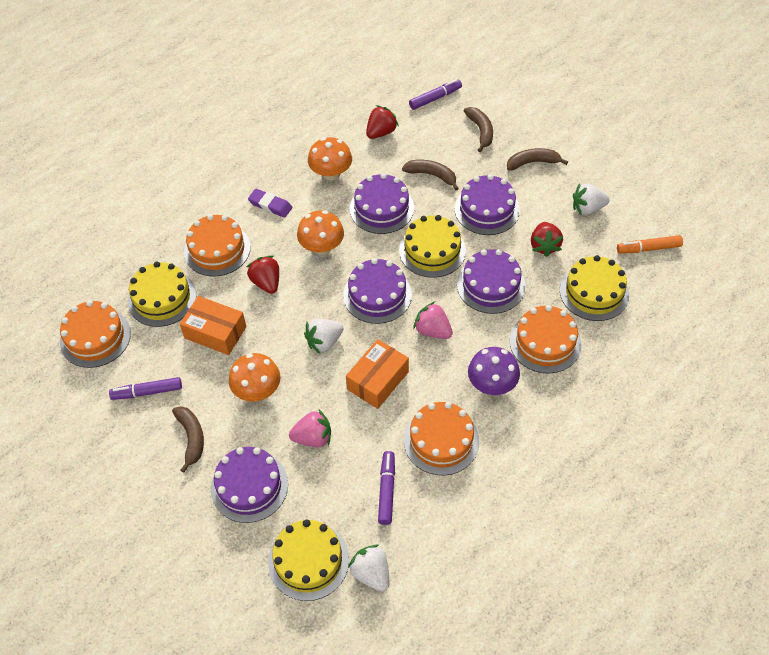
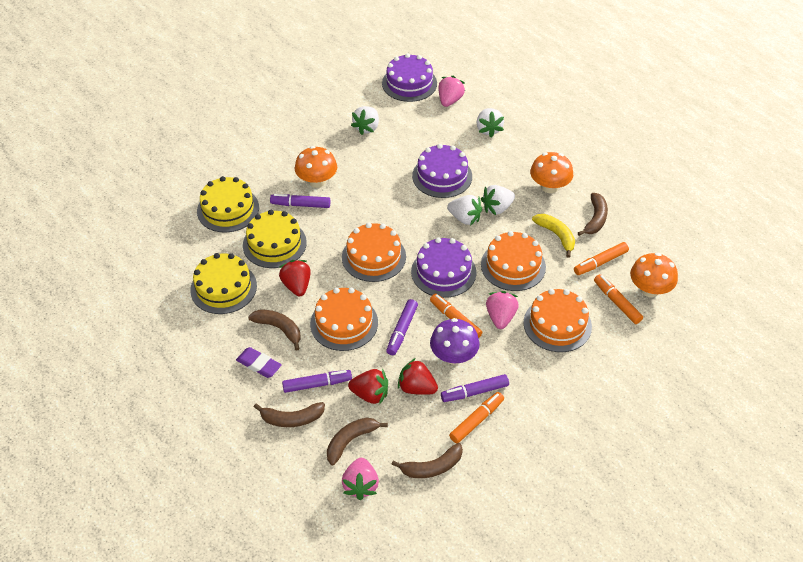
brown banana: [172,406,204,473] [402,160,459,191] [464,107,493,152] [507,148,568,170] = 4 -> [248,309,301,351] [254,402,325,427] [327,417,388,465] [391,443,463,478] [578,193,608,236] = 5
orange box: [180,296,246,355] [346,339,409,409] = 2 -> none = 0
orange marker: [617,235,683,254] = 1 -> [430,294,482,338] [449,392,504,444] [574,242,629,275] [594,274,643,324] = 4
pink strawberry: [289,410,331,447] [413,302,453,339] = 2 -> [342,458,379,500] [438,76,465,107] [486,291,519,329] = 3
purple cake: [211,447,288,523] [343,258,412,324] [350,173,414,234] [455,174,520,235] [457,249,526,314] = 5 -> [382,53,437,102] [411,237,476,298] [412,144,472,198] = 3
purple marker: [109,377,182,400] [378,451,395,525] [409,79,462,110] = 3 -> [270,194,330,208] [282,370,352,393] [386,299,418,355] [441,374,509,402] = 4
white strawberry: [304,319,344,354] [348,544,389,591] [573,183,610,215] = 3 -> [351,106,379,135] [447,195,482,225] [477,108,504,137] [481,185,515,215] = 4
yellow banana: none = 0 -> [532,214,575,258] = 1
yellow cake: [128,262,196,327] [268,519,349,601] [399,215,466,278] [560,255,629,321] = 4 -> [190,253,257,314] [197,176,259,233] [243,210,307,268] = 3

